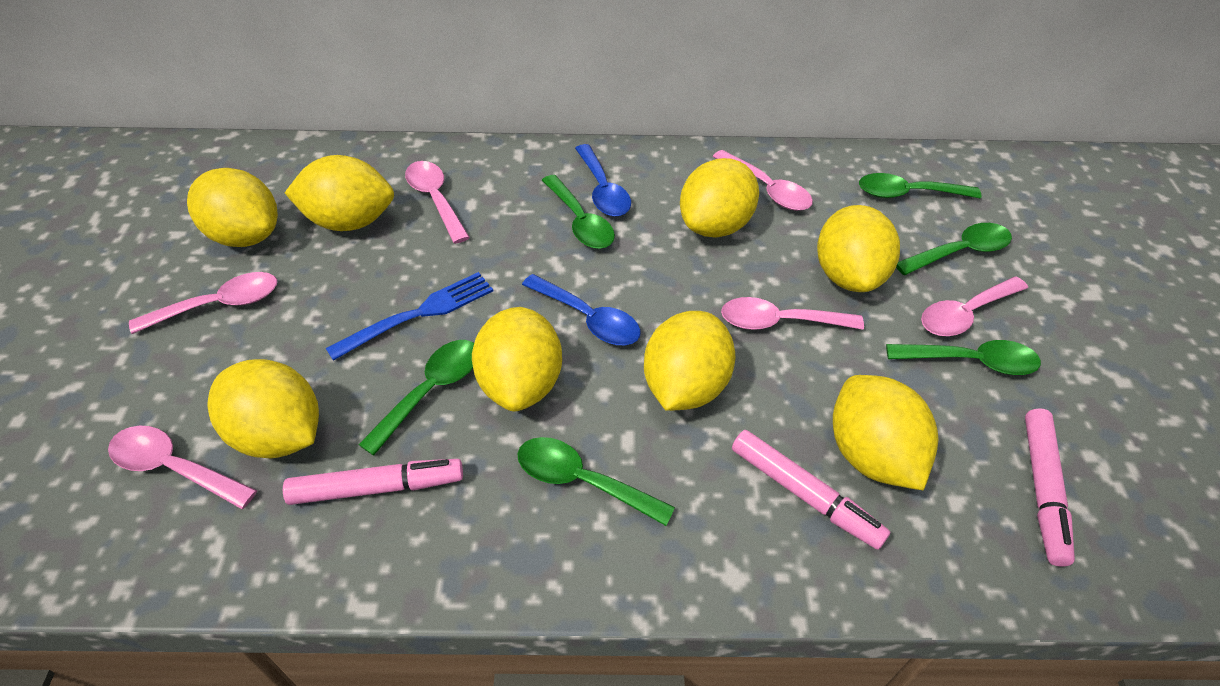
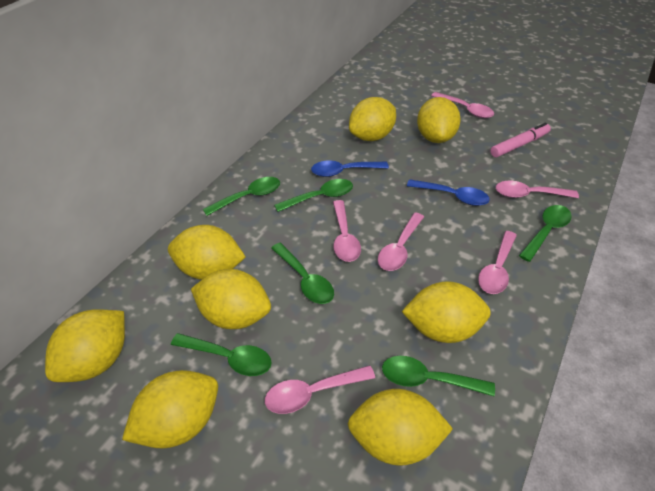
blue fork: [326,272,493,361] = 1 -> none = 0
pink marker: [283,459,463,505] [732,430,890,549] [1025,408,1075,567] = 3 -> [490,123,551,157] = 1

